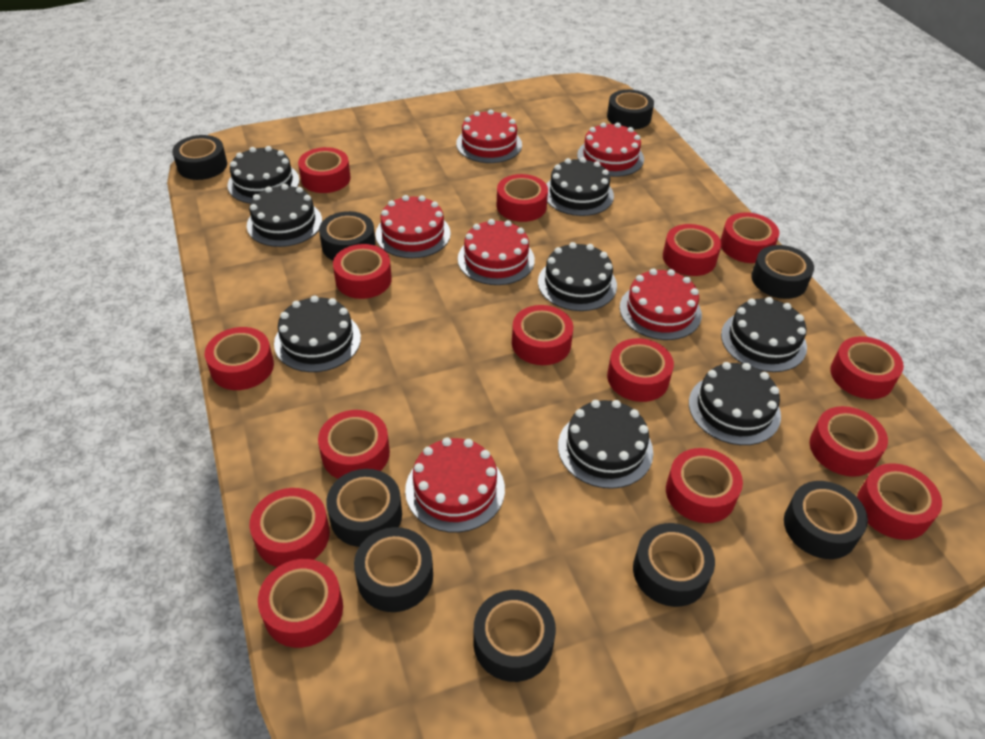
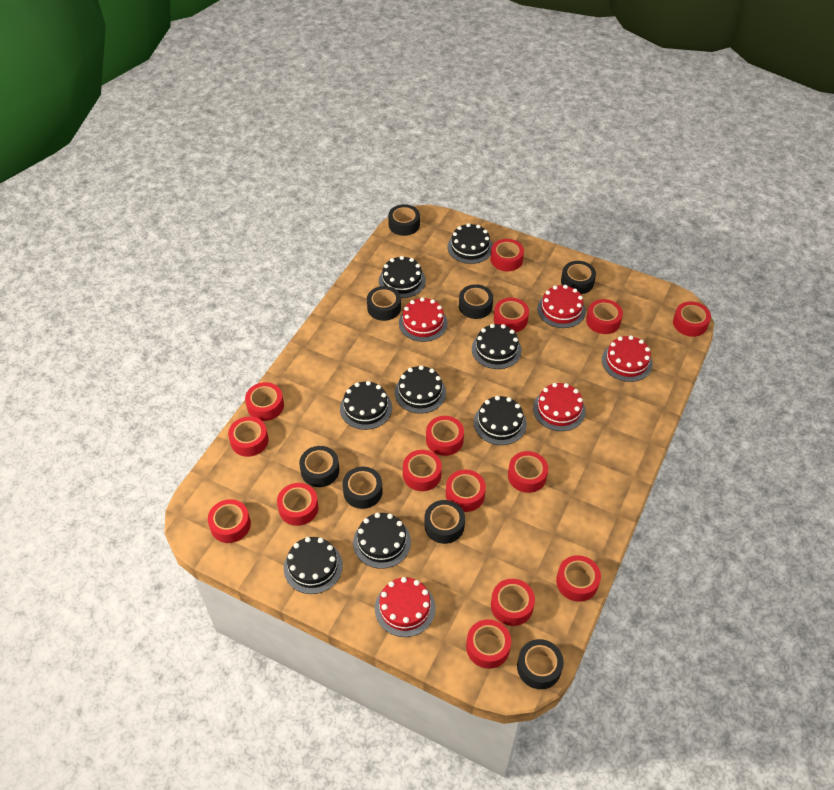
black tape: [172,135,227,180] [319,211,376,260] [326,469,402,547] [354,527,433,612] [473,590,556,682] [607,90,654,130] [633,523,715,607] [751,245,814,299] [784,481,868,559] = 9 -> [299,446,339,487] [342,467,383,509] [367,286,401,321] [388,204,420,236] [424,500,465,544] [459,284,493,319] [517,639,564,689] [561,261,596,294] = 8
red cake: [375,195,451,258] [405,437,505,533] [456,109,522,163] [458,219,535,285] [577,122,644,177] [620,268,702,340] = 6 -> [375,577,435,637] [399,297,448,342] [533,383,586,431] [537,285,586,328] [602,335,653,382] = 5

